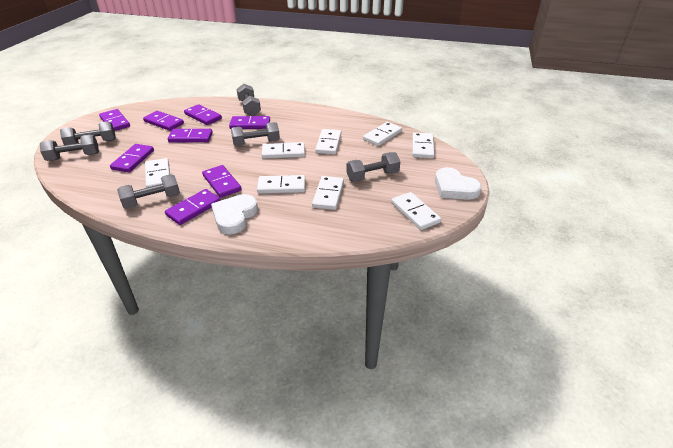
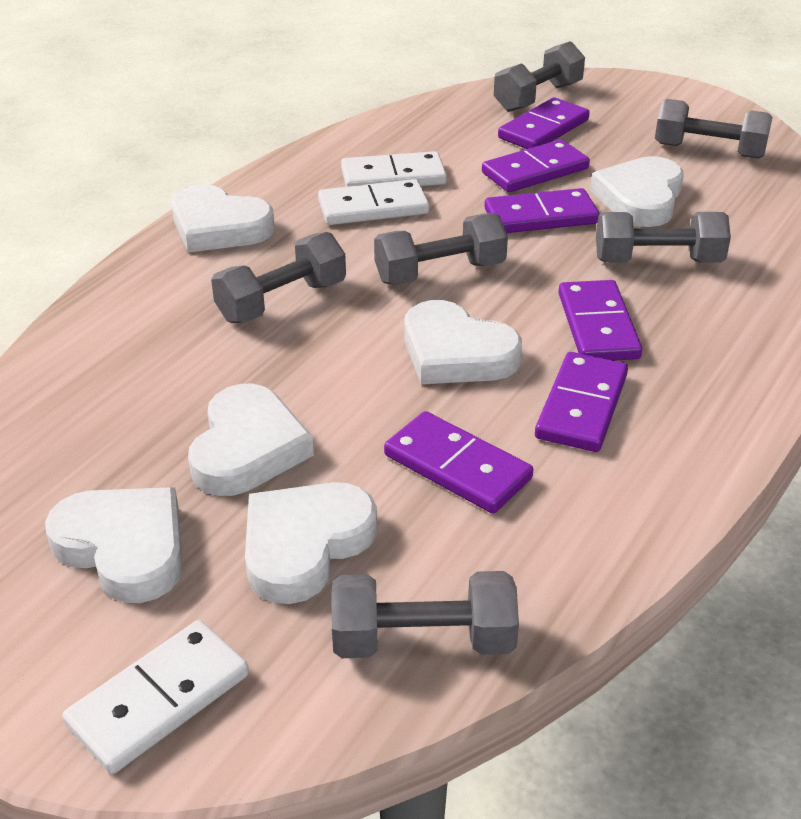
purple domino: [99,109,130,131] [110,144,154,172] [143,111,184,131] [165,189,221,225] [168,129,213,142] [184,104,222,125] [202,165,242,198] [229,116,270,129] = 8 -> [384,411,533,513] [482,140,590,192] [485,188,599,233] [498,98,590,149] [535,352,628,452] [558,280,642,361] = 6
white domino: [145,158,170,188] [257,175,305,193] [262,142,305,159] [312,176,344,210] [315,129,341,155] [363,122,402,146] [391,192,441,230] [412,132,434,158] = 8 -> [62,620,249,774] [318,179,429,225] [341,151,447,187] = 3
white heart: [211,194,258,234] [435,167,482,200] = 2 -> [45,487,183,603] [171,184,275,253] [188,384,314,496] [245,482,377,604] [404,300,522,384] [590,156,684,227] = 6

